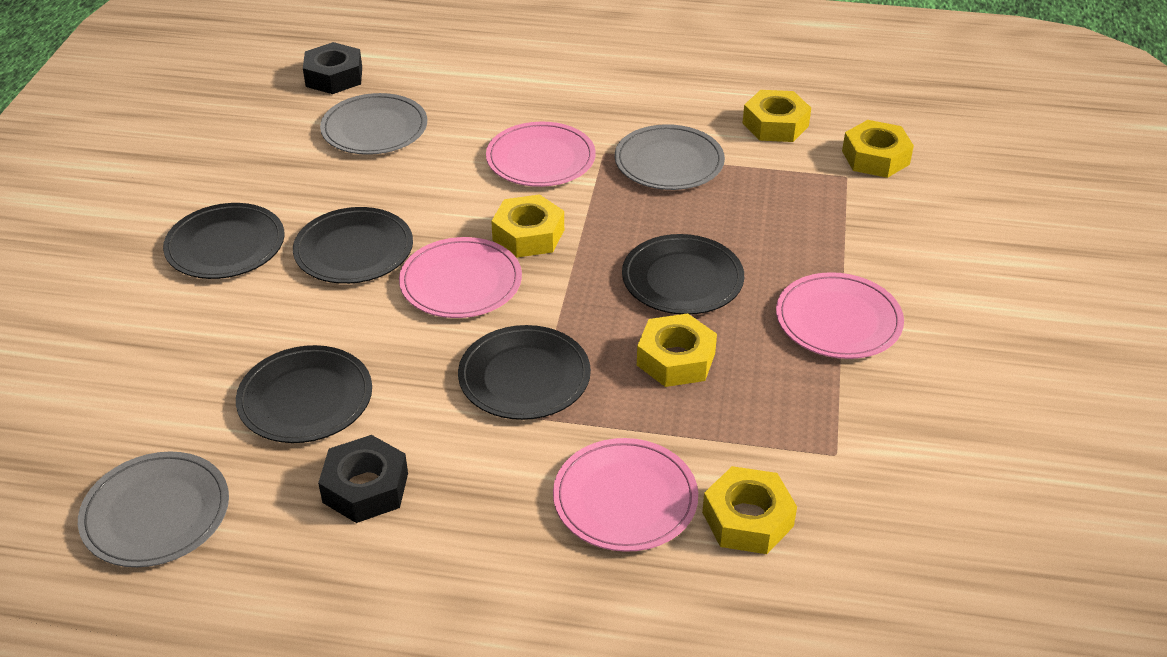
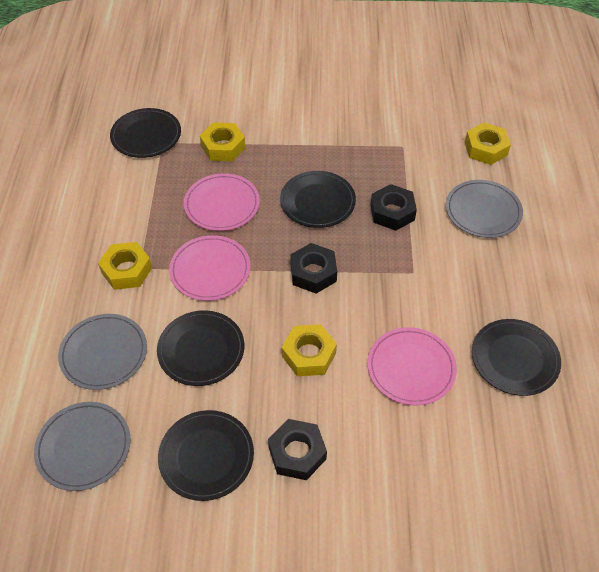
black nut: [303,42,362,94] [318,435,408,523] = 2 -> [268,419,327,480] [290,243,337,294] [371,184,417,231] = 3
pink plate: [399,237,522,318] [486,122,596,187] [553,438,698,552] [776,272,904,359] = 4 -> [169,235,251,301] [184,173,260,231] [368,327,457,406] = 3
yellow nut: [491,194,564,258] [637,313,717,387] [702,466,797,554] [742,90,811,142] [842,120,914,178] = 5 -> [98,242,152,290] [200,123,246,161] [282,324,337,376] [465,123,511,165] = 4

